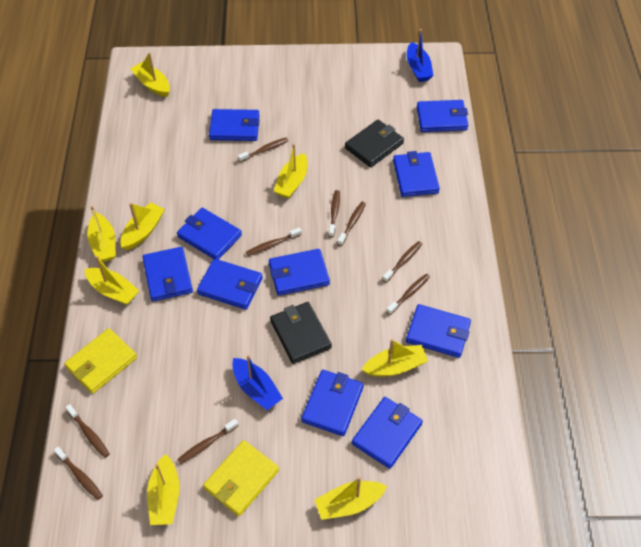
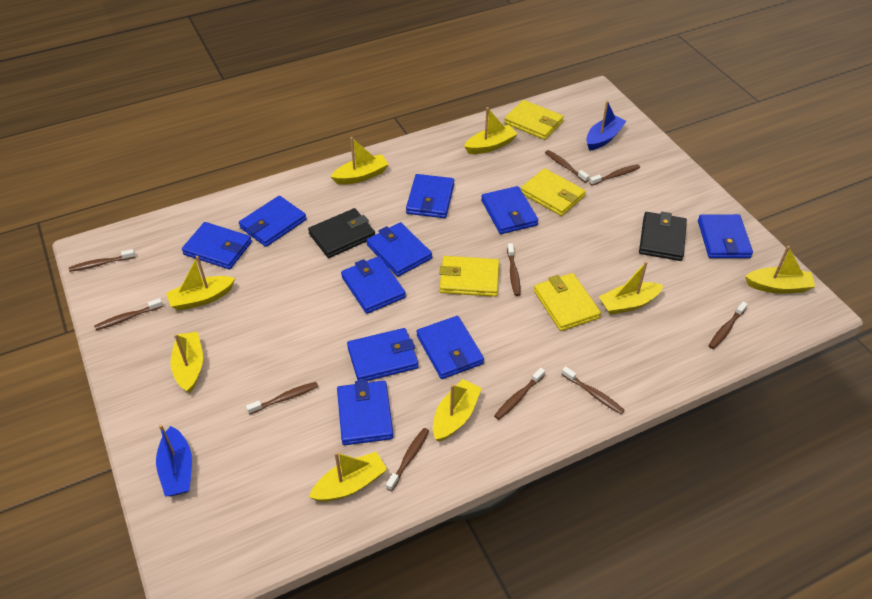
brown toothbrush: [54,447,103,500] [65,404,109,458] [177,419,238,464] [238,138,288,162] [246,227,302,256] [329,190,340,237] [337,202,366,246] [382,241,422,283] [386,274,430,315] = 9 -> [69,249,135,272] [94,298,163,330] [246,382,318,415] [386,428,429,491] [494,368,545,420] [507,243,520,296] [545,150,589,183] [561,366,625,414] [589,164,640,186] [709,302,748,349] = 10
yellow wallet: [64,328,137,394] [203,440,279,516] = 2 -> [439,256,499,297] [504,100,564,140] [521,168,586,216] [534,273,601,331] = 4

